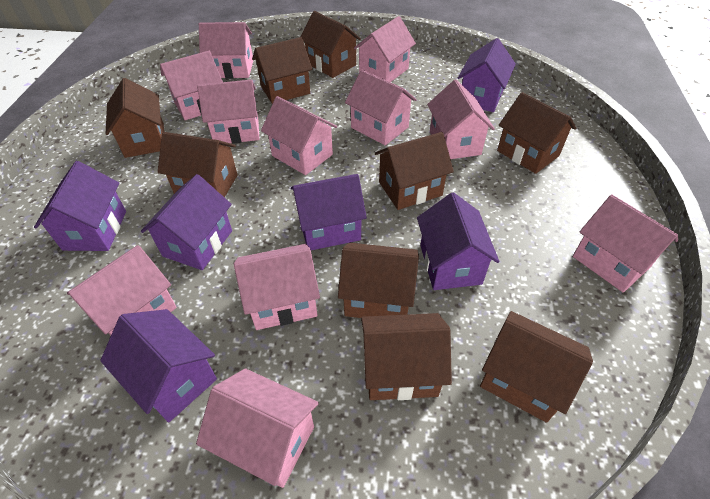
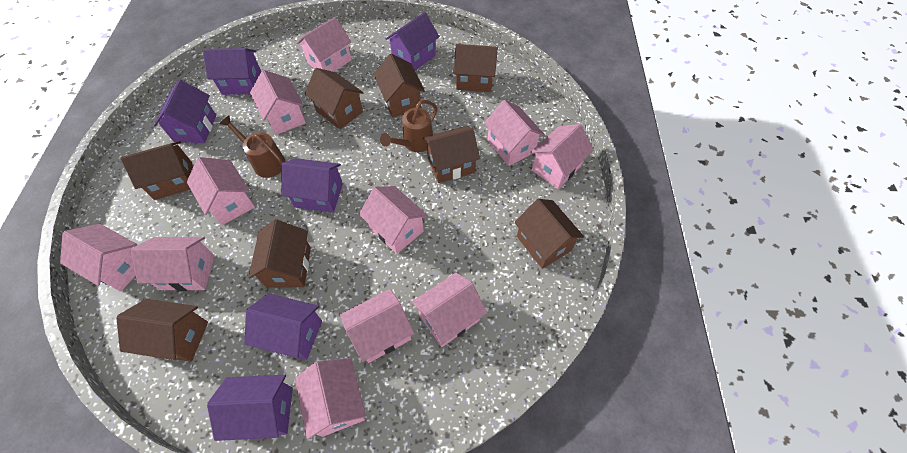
brown house: [105,78,164,158] [158,132,238,198] [252,37,312,104] [301,11,361,78] [338,243,419,318] [361,313,452,400] [375,132,454,210] [480,311,593,423] [497,92,576,174] = 9 -> [116,299,208,362] [120,141,193,200] [248,219,311,287] [305,68,364,129] [374,53,425,118] [423,126,480,183] [454,44,498,92] [514,199,584,269] = 8
brown watering can: none = 0 -> [219,115,286,178] [380,100,437,152] = 2

